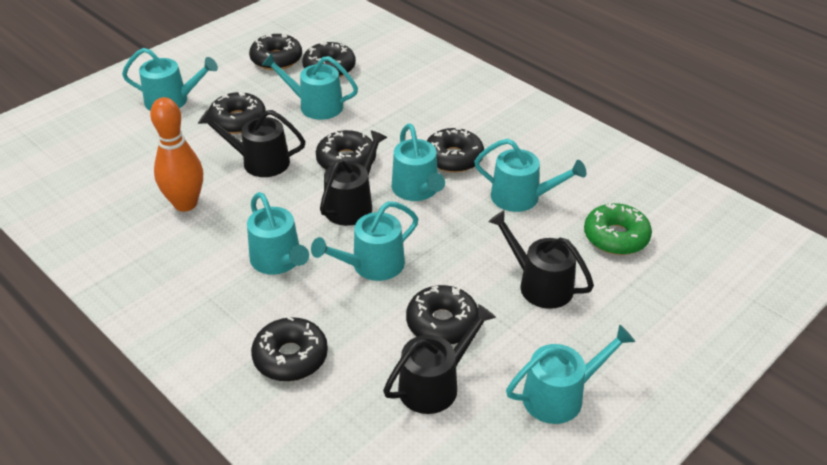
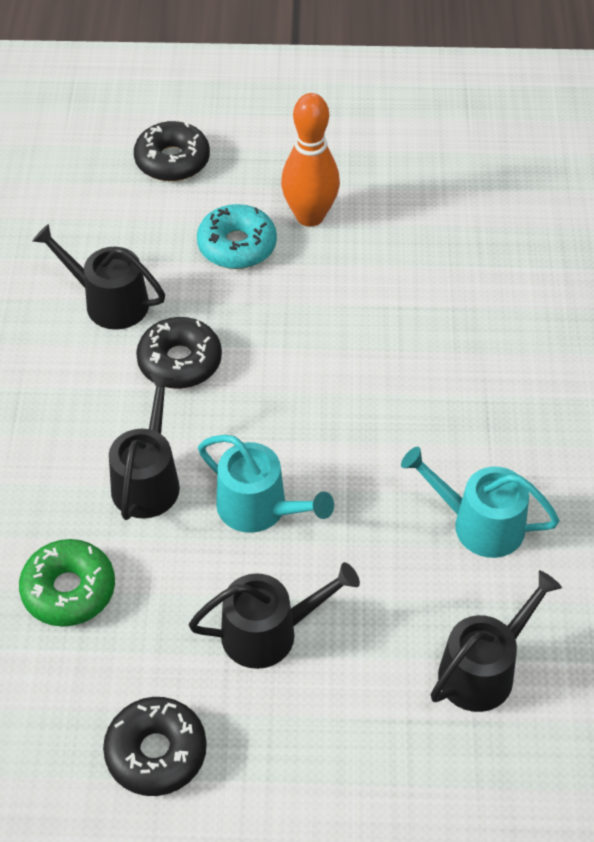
black donut: [209,91,266,134] [249,33,302,70] [251,317,328,381] [302,41,356,78] [316,130,376,170] [406,285,478,345] [427,128,484,173] = 7 -> [103,697,207,796] [134,121,210,181] [136,317,222,389] = 3
turquoise donut: none = 0 -> [197,204,277,269] = 1
turquoise watering can: [122,48,218,111] [247,192,309,275] [262,53,358,120] [311,201,418,281] [392,124,445,201] [474,139,586,212] [506,325,635,424] = 7 -> [198,435,334,533] [401,447,560,558] = 2

